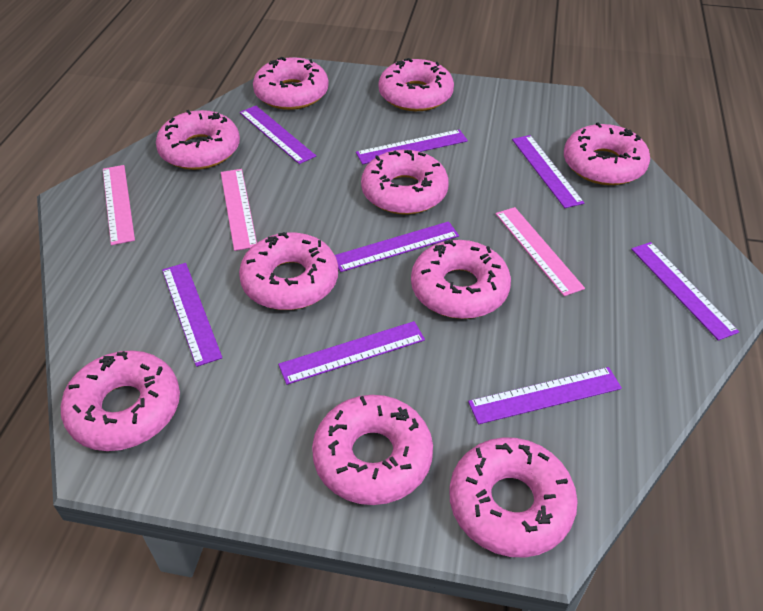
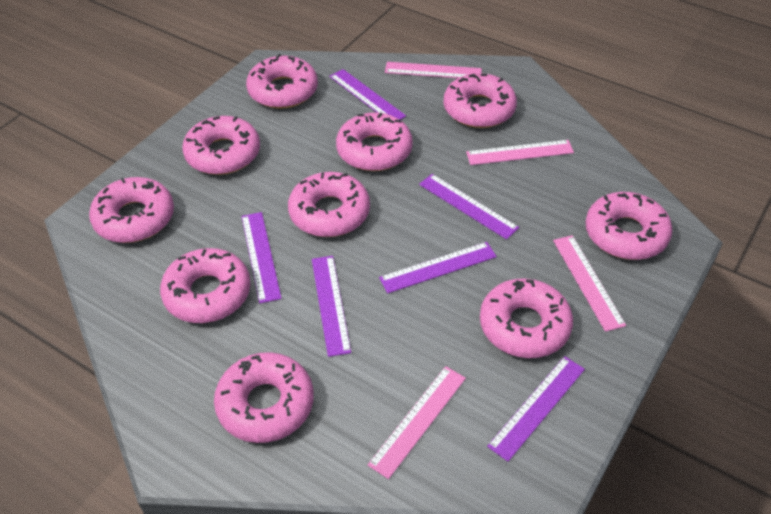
pink ruler: [103,165,135,245] [221,169,257,251] [496,207,585,296] = 3 -> [368,366,466,479] [385,62,482,78] [466,140,574,165] [553,235,626,332] = 4
purple ruler: [162,263,222,367] [240,106,316,164] [278,321,425,385] [335,221,459,272] [356,129,468,164] [468,367,622,424] [512,135,584,208] [631,242,739,341] = 8 -> [241,212,282,303] [312,256,351,357] [329,69,406,120] [379,242,497,294] [419,174,519,240] [487,356,585,462] = 6

